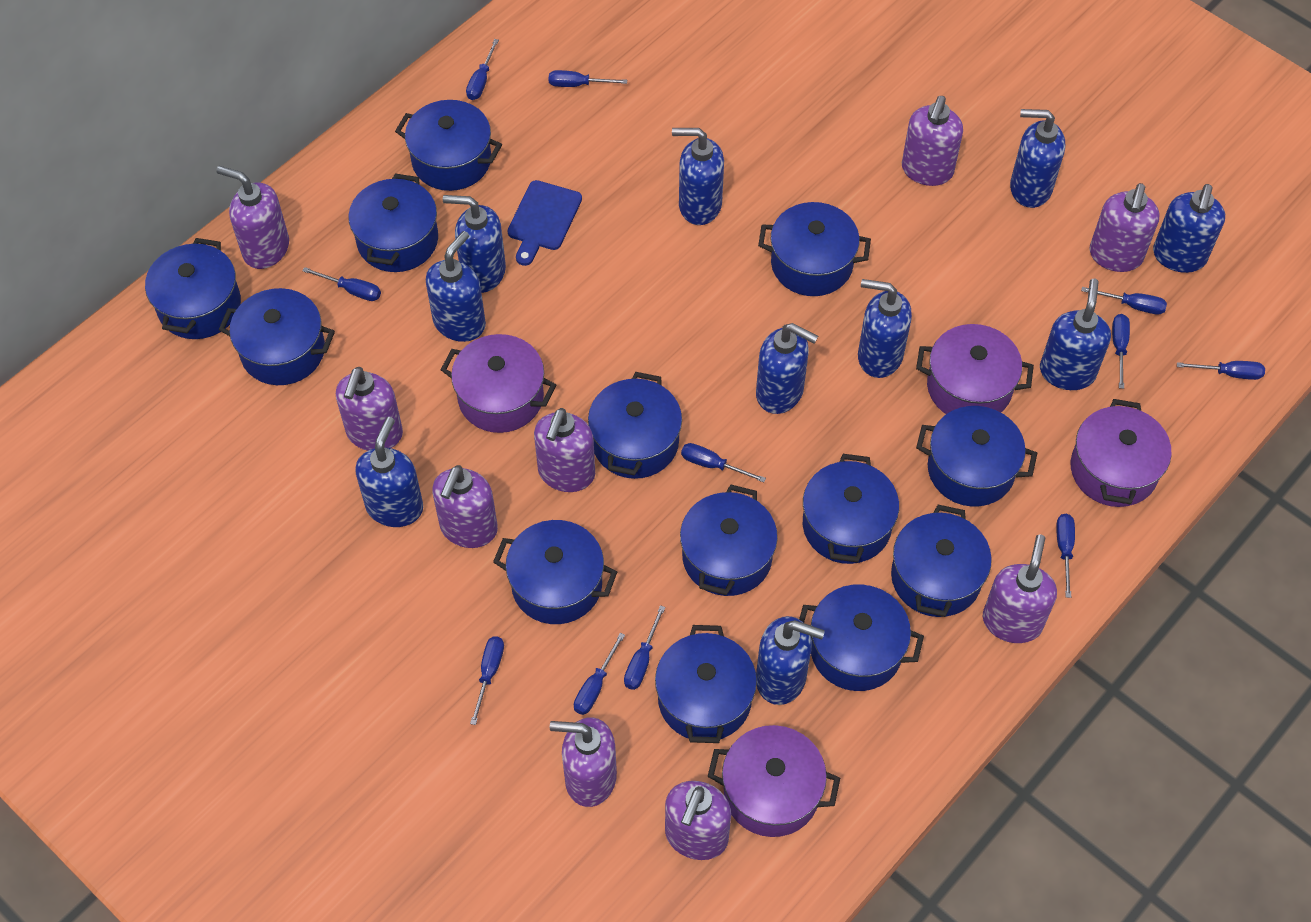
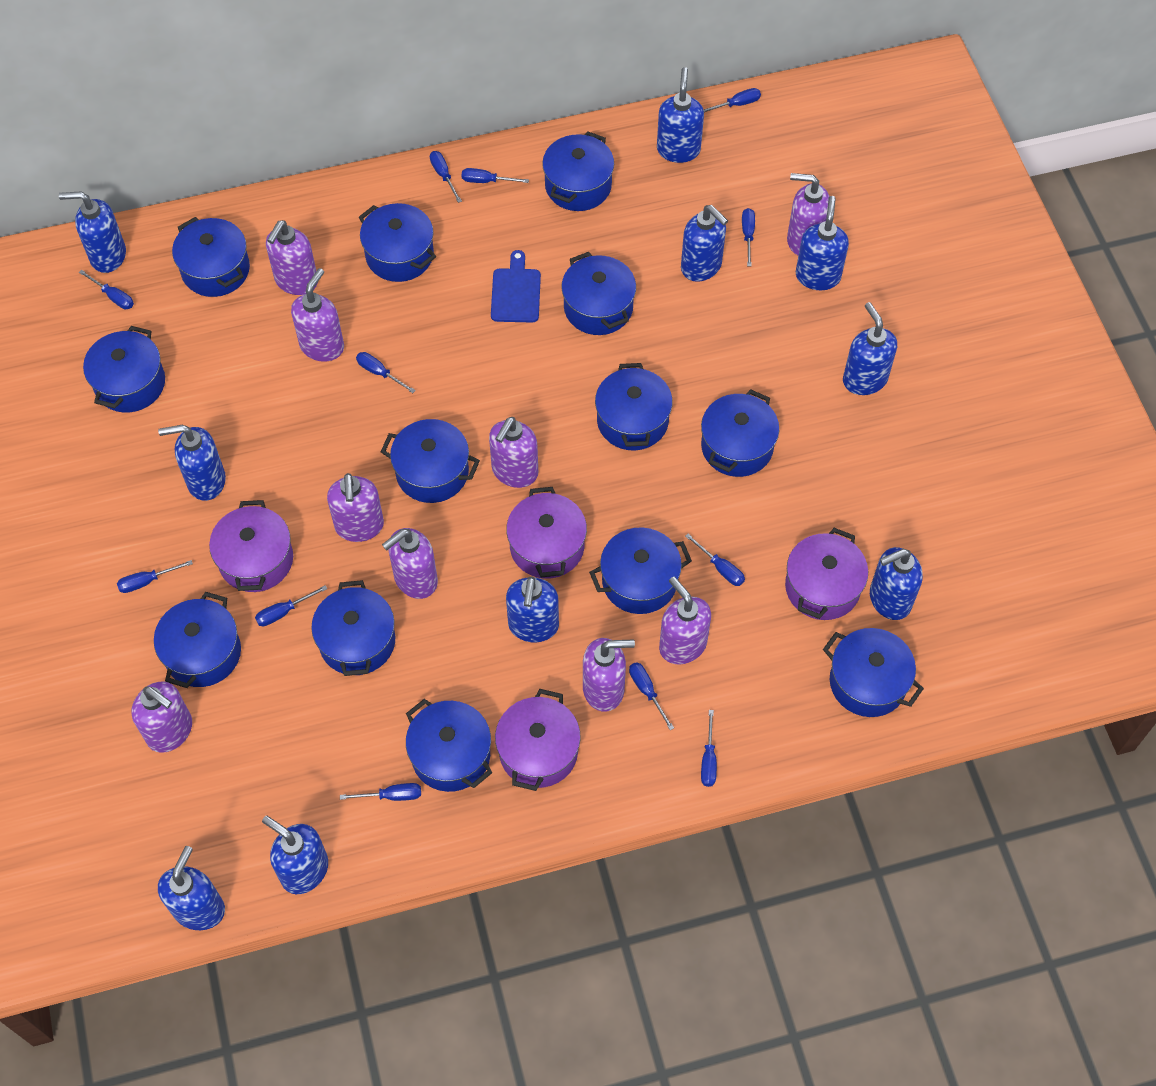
blue screwdriver: [303,267,381,301] [466,39,499,100] [470,636,504,725] [549,70,627,87] [574,633,625,715] [624,605,665,690] [681,443,766,483] [1056,514,1075,598] [1081,287,1167,314] [1112,314,1130,389] [1177,361,1265,380] = 11 -> [79,270,134,309] [117,560,193,593] [255,585,327,626] [340,783,421,801] [356,352,416,393] [430,151,462,203] [462,168,529,183] [629,662,674,730] [685,534,745,586] [701,710,717,787] [703,88,761,113] [742,208,755,266] = 12

